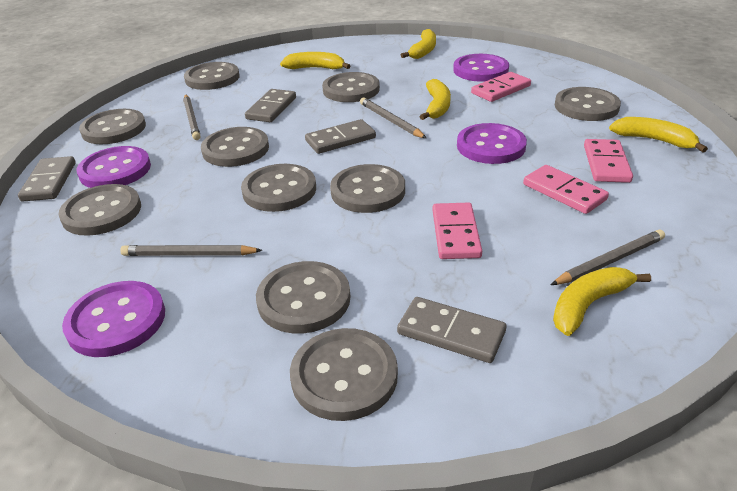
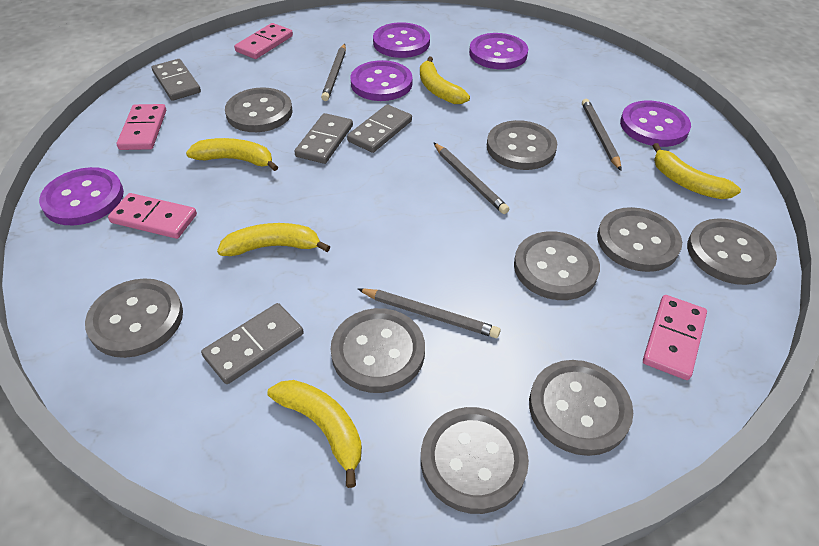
grey button: [59,184,141,236] [79,109,146,144] [184,62,239,90] [201,127,269,167] [241,164,316,212] [256,261,350,334] [290,328,398,421] [322,72,380,102] [330,164,405,213] [555,87,621,121] = 10 -> [85,278,183,358] [225,87,293,132] [330,308,425,393] [421,407,529,514] [487,120,557,170] [514,231,600,300] [529,360,633,456] [597,207,682,272] [687,218,777,285] = 9
purple button: [62,281,165,357] [77,146,151,188] [453,54,509,82] [457,123,527,164] = 4 -> [39,167,124,225] [350,60,413,101] [373,22,430,58] [469,33,528,69] [620,100,691,147] = 5

